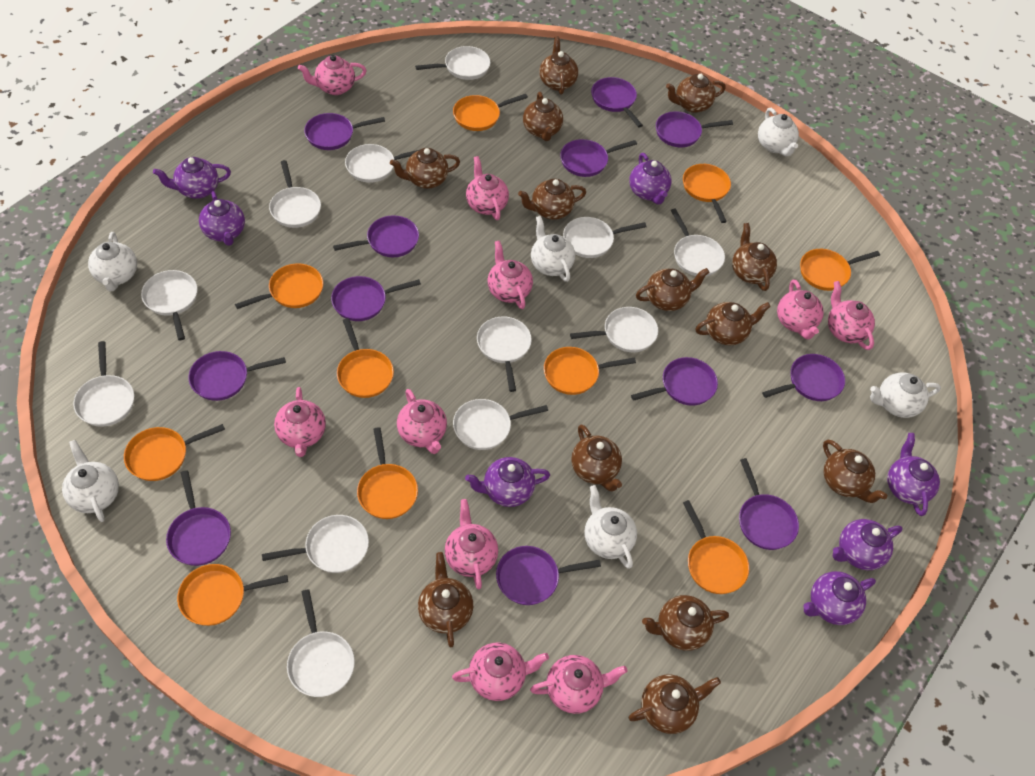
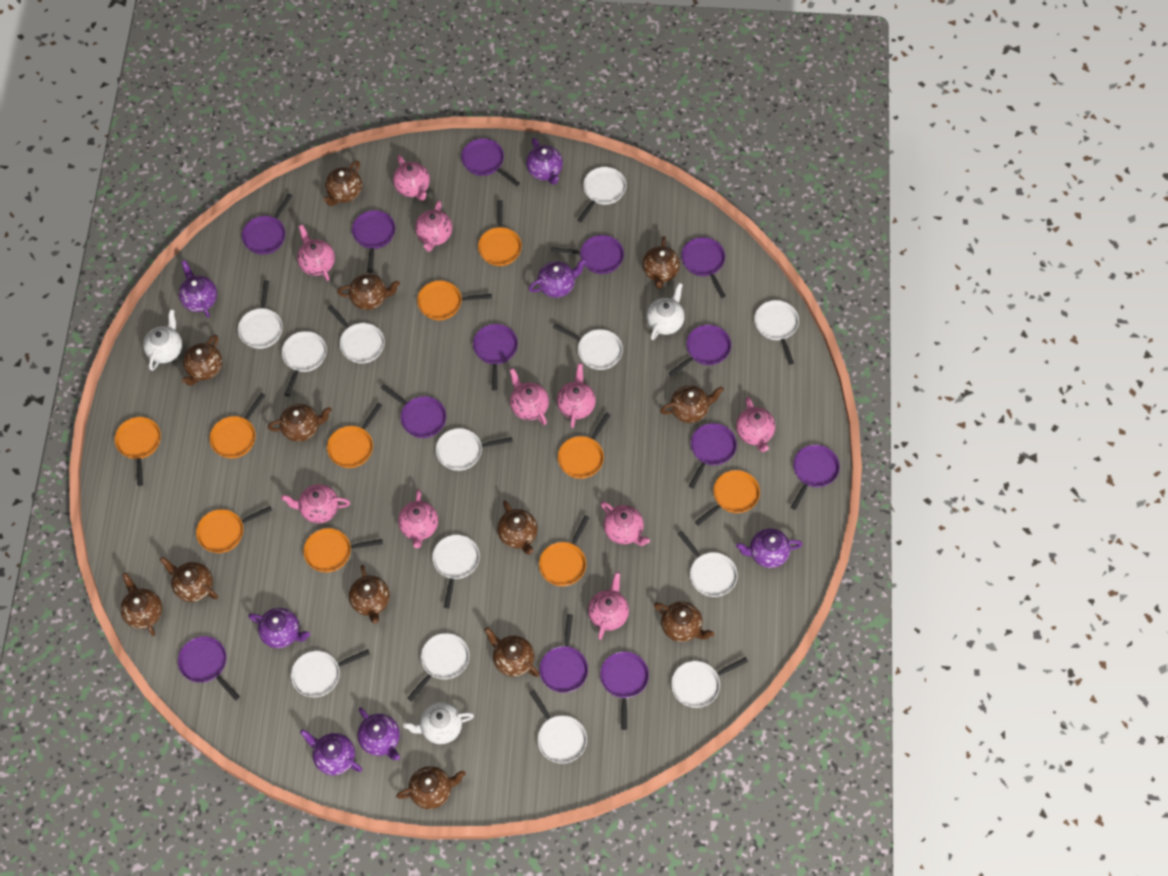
purple pan: [166,470,231,566] [188,351,286,401] [304,113,385,150] [331,276,421,321] [333,215,419,257] [496,546,601,605] [560,139,637,177] [591,77,643,128] [631,357,718,406] [656,111,733,147] [739,458,799,550] [762,354,845,401] = 12 -> [178,636,240,700] [242,193,293,255] [352,210,395,273] [380,384,446,438] [461,138,520,186] [473,324,518,390] [539,614,588,693] [550,235,624,274] [600,651,649,730] [669,325,731,376] [681,237,726,298] [689,423,737,489] [790,445,840,510] = 13
white pan: [73,341,134,427] [141,270,198,340] [262,515,369,573] [269,160,321,228] [287,589,355,697] [345,144,419,183] [415,46,490,80] [453,399,548,450] [477,317,532,392] [563,217,647,258] [570,307,658,353] [670,208,725,276] = 12 -> [238,280,283,349] [282,331,327,397] [291,649,370,697] [327,305,385,364] [407,633,469,702] [432,535,480,608] [436,428,513,471] [529,690,587,764] [553,323,623,370] [577,167,626,222] [671,657,748,708] [677,530,738,597] [754,300,799,365] = 13
white teapot: [62,440,119,522] [88,232,137,291] [531,216,575,282] [584,485,637,569] [758,108,799,156] [870,372,941,418] = 6 -> [143,309,182,371] [403,702,474,744] [646,283,685,340] = 3

